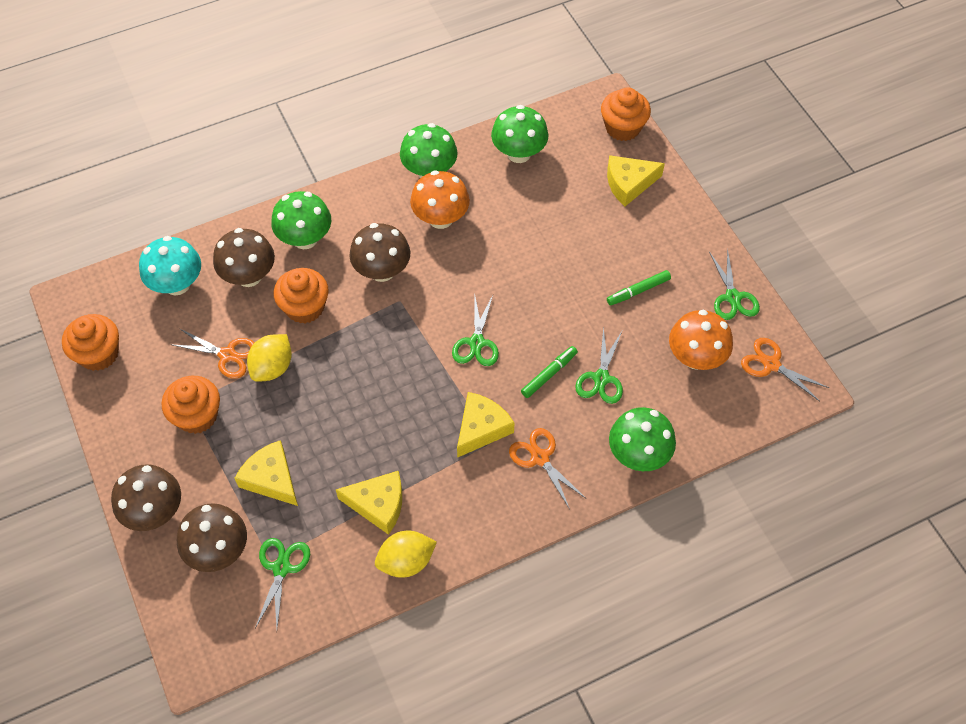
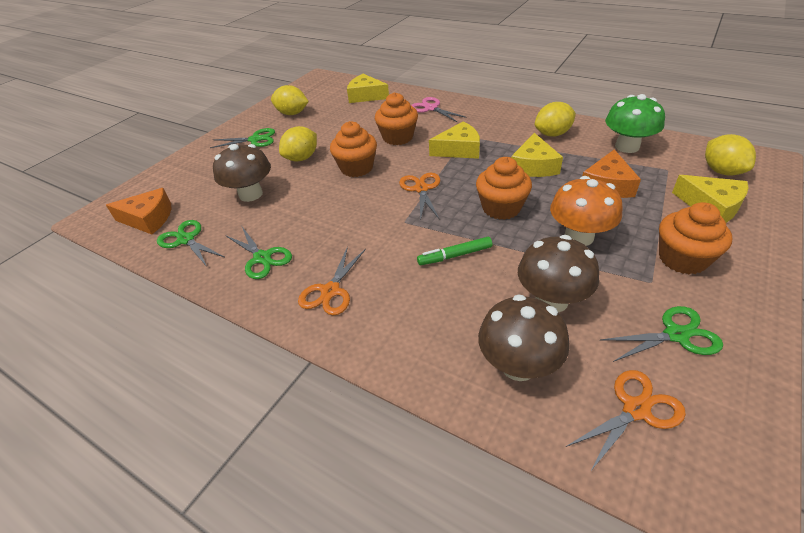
brown mushroom: [111,464,181,531] [177,503,247,572] [213,228,275,287] [350,223,410,282] = 4 -> [213,144,271,202] [478,294,569,381] [518,235,599,313] = 3
green marker: [521,346,578,398] [607,270,671,305] = 2 -> [417,237,492,265] = 1
green mushroom: [271,191,331,249] [400,123,458,178] [491,105,549,163] [609,407,676,471] = 4 -> [605,94,665,153] = 1
orange cheese: none = 0 -> [106,188,171,234] [582,149,641,198] = 2
orange mushroom: [410,170,470,229] [669,310,733,370] = 2 -> [550,176,623,246] = 1
pink scissors: none = 0 -> [411,97,467,122] = 1
turquoise mushroom: [139,236,201,295] = 1 -> none = 0
yellow lemon: [247,334,292,382] [375,531,437,578] = 2 -> [271,85,309,115] [279,126,317,162] [535,102,576,136] [705,134,756,176] = 4

